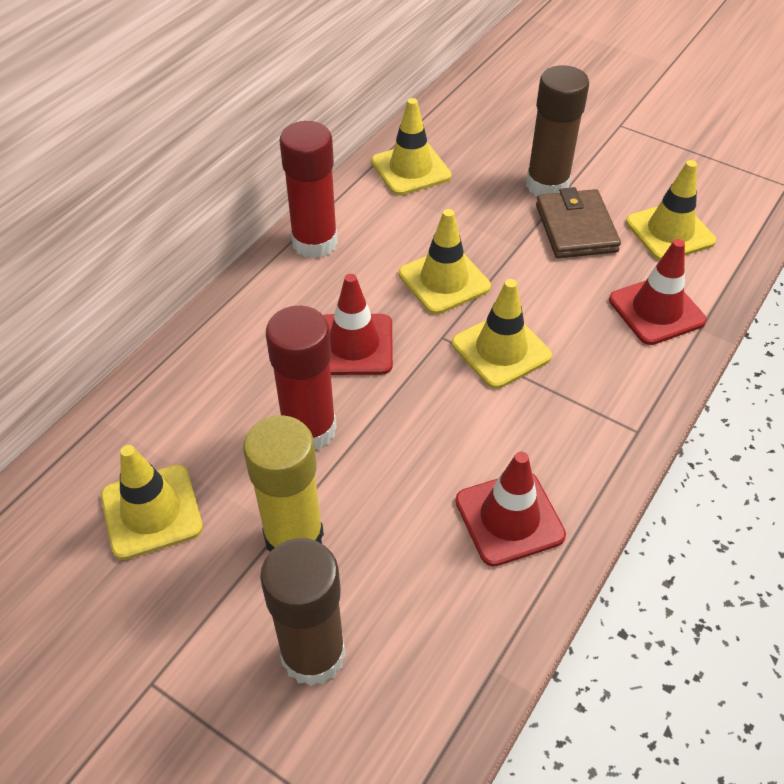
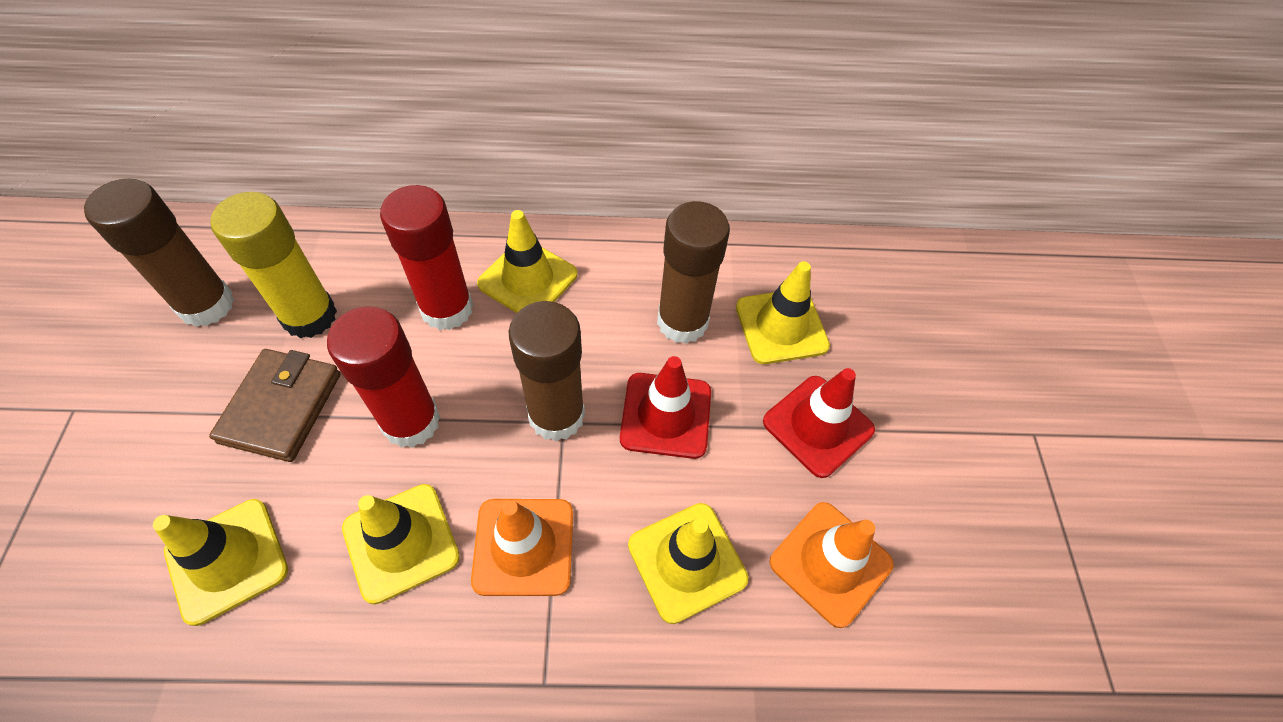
brown glue stick: [260,538,346,686] [526,65,589,196] = 2 -> [84,179,235,327] [508,301,585,441] [657,201,730,344] = 3
orange traffic cone: none = 0 -> [471,499,573,596] [770,502,893,628] = 2
red traffic cone: [323,274,393,375] [456,452,566,567] [609,239,707,345] = 3 -> [620,356,711,459] [763,368,875,478] = 2

